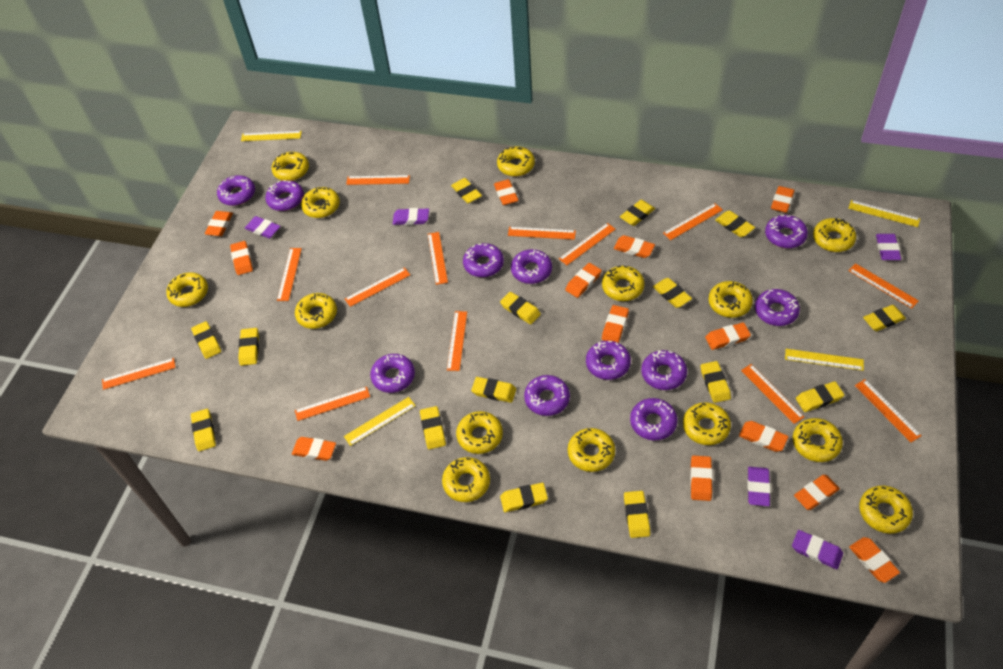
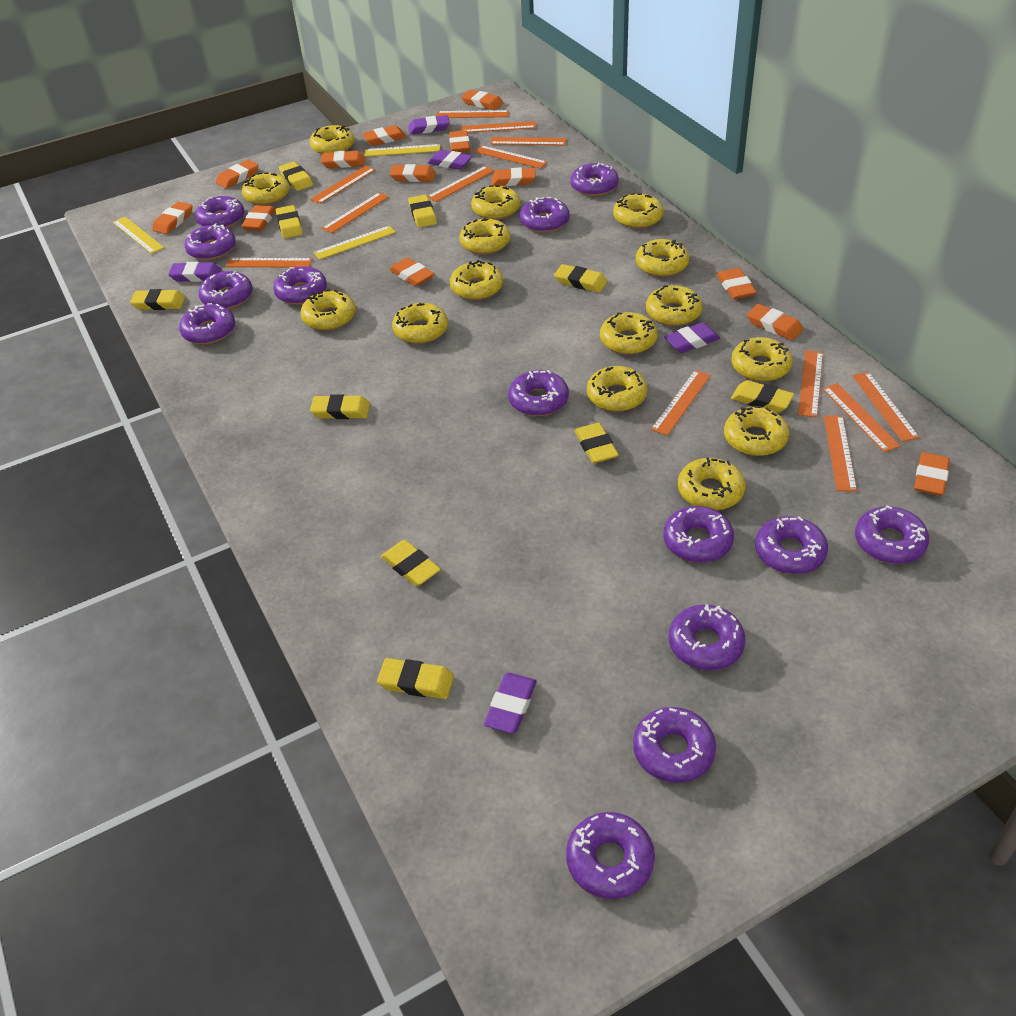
purple donut: [217,175,255,206] [265,180,304,211] [370,354,415,393] [463,243,504,277] [511,249,552,284] [524,375,570,416] [586,341,631,380] [630,398,678,440] [641,350,687,390] [755,289,800,326] [765,215,808,248] = 11 -> [179,303,235,344] [185,224,236,260] [195,196,244,228] [199,271,253,309] [273,266,327,305] [508,370,569,416] [520,197,570,233] [566,812,655,899] [570,162,619,196] [633,707,716,783] [664,506,734,563] [669,604,745,670] [755,516,828,574] [855,505,929,564] = 14
yellow donut: [166,272,208,307] [272,152,309,181] [295,293,337,329] [301,187,340,218] [442,457,490,502] [456,411,503,454] [497,146,535,176] [568,428,615,472] [602,266,645,301] [683,402,731,445] [709,281,753,318] [793,418,843,462] [813,218,856,252] [859,486,913,534] = 14 -> [242,172,290,205] [301,290,356,330] [310,125,354,154] [392,303,448,344] [450,260,503,300] [459,218,510,254] [471,185,520,220] [587,366,648,412] [600,312,658,354] [613,193,664,229] [636,239,689,277] [646,285,702,326] [678,457,746,510] [724,406,789,456] [731,337,793,382] = 15
yellow eraser: [191,321,221,359] [191,409,216,451] [238,328,259,366] [420,406,446,449] [451,178,482,203] [471,377,516,403] [500,292,541,325] [500,483,548,512] [620,200,655,226] [624,491,650,538] [653,278,692,308] [701,361,731,403] [715,211,755,237] [796,381,844,412] [863,305,906,331] = 15 -> [130,289,185,310] [276,205,303,238] [279,161,313,191] [310,394,370,419] [377,658,454,699] [381,540,441,586] [408,195,437,228] [554,264,608,292] [575,423,619,463] [731,380,794,413] = 10
yellow ruler: [241,131,302,141] [344,397,416,446] [785,349,864,371] [848,200,920,227] = 4 -> [113,217,164,254] [314,226,396,260] [365,144,440,157] = 3

